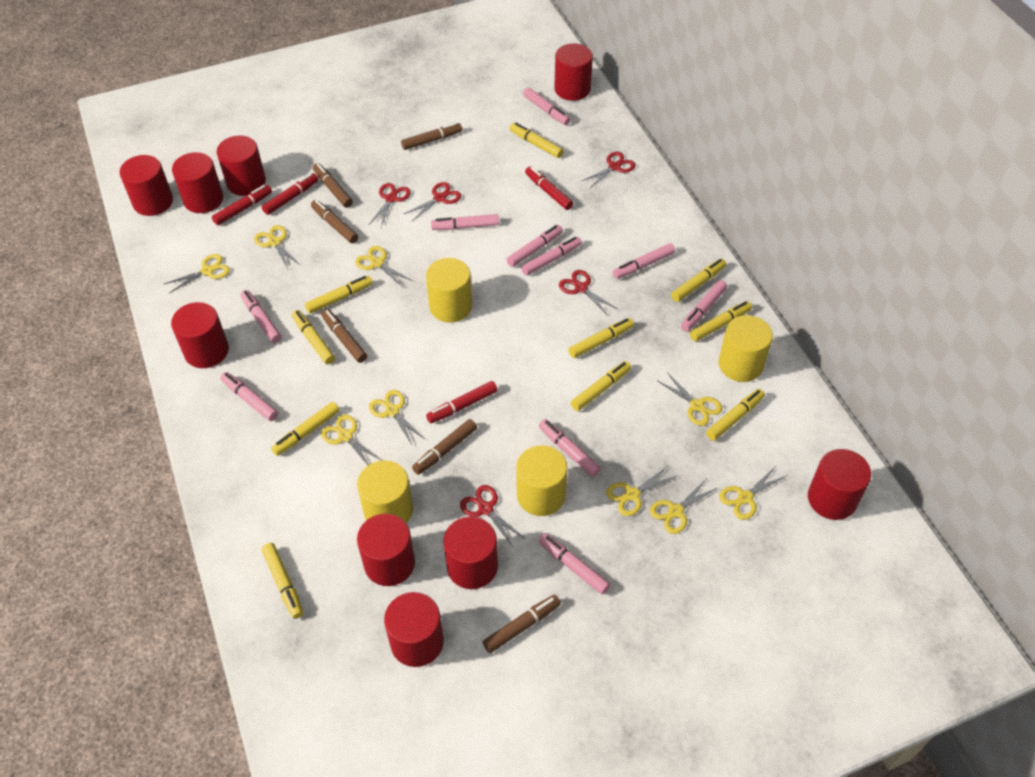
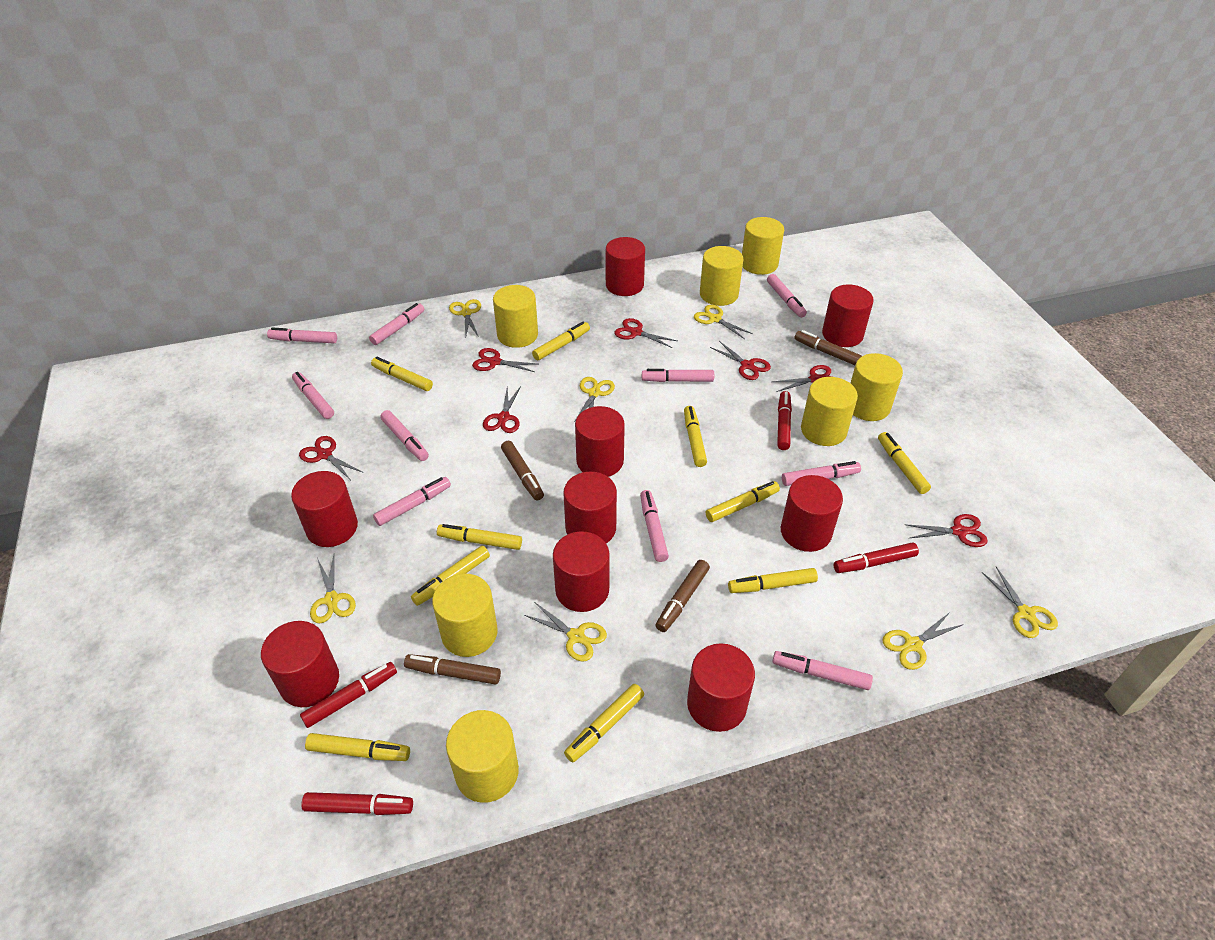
brown marker: [311,200,358,243] [313,163,353,208] [321,309,367,363] [401,122,462,150] [412,419,477,475] [483,595,561,653] = 6 -> [404,654,501,685] [501,441,544,500] [655,560,710,632] [794,330,862,365] = 4
red scissors: [369,183,411,227] [404,182,462,221] [460,485,524,547] [559,270,618,315] [582,152,636,188] = 5 -> [299,436,362,480] [472,348,537,372] [483,386,521,433] [614,318,677,348] [710,341,771,380] [772,365,832,392] [905,514,988,547] = 7
yellow cylinder: [357,460,413,523] [426,258,472,323] [516,445,567,516] [719,315,773,382] = 4 -> [432,574,498,657] [446,710,519,803] [493,285,538,348] [700,246,743,306] [742,217,784,275] [801,377,858,446] [851,353,903,421] = 7
yellow scissors: [164,254,230,293] [254,225,301,269] [321,415,383,465] [355,246,413,288] [369,390,426,446] [606,465,677,516] [650,477,719,534] [658,372,722,426] [719,465,788,520] = 9 -> [310,555,356,623] [449,299,481,337] [524,603,607,662] [575,377,615,421] [694,305,753,339] [882,612,964,670] [981,567,1058,638] = 7

